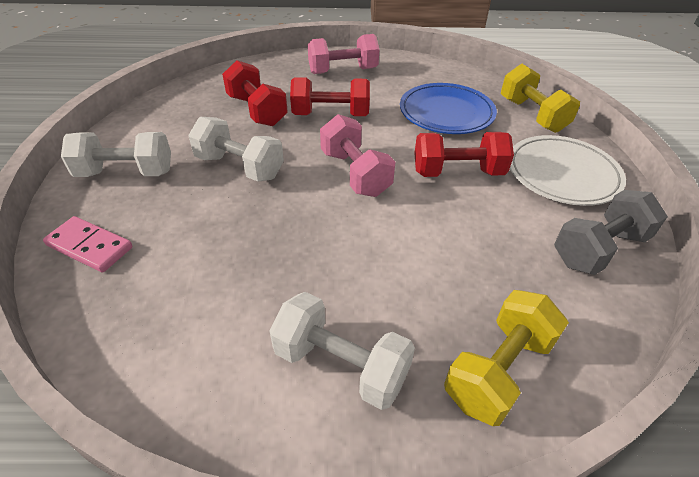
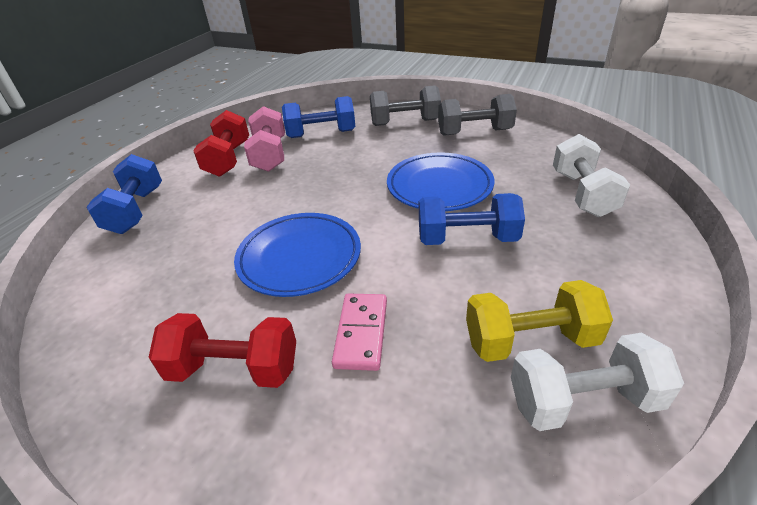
blue dumbbell: none = 0 -> [86,154,162,234] [282,96,355,138] [419,193,525,245] = 3
blue plate: [400,83,497,134] = 1 -> [234,213,361,297] [387,152,494,211] = 2
grey dumbbell: [554,190,668,275] = 1 -> [370,85,441,126] [438,94,517,136] = 2
pink dumbbell: [308,34,380,74] [320,114,395,197] = 2 -> [244,106,285,172] = 1
red dumbbell: [222,60,288,126] [290,77,370,116] [414,132,514,177] = 3 -> [148,313,296,388] [193,110,249,177] = 2
white dumbbell: [61,132,171,177] [188,117,284,182] [270,292,415,410] = 3 -> [511,333,684,431] [553,134,630,217] = 2
white plate: [510,135,626,206] = 1 -> none = 0
yellow dumbbell: [444,290,569,426] [501,64,580,133] = 2 -> [466,280,613,362] = 1

